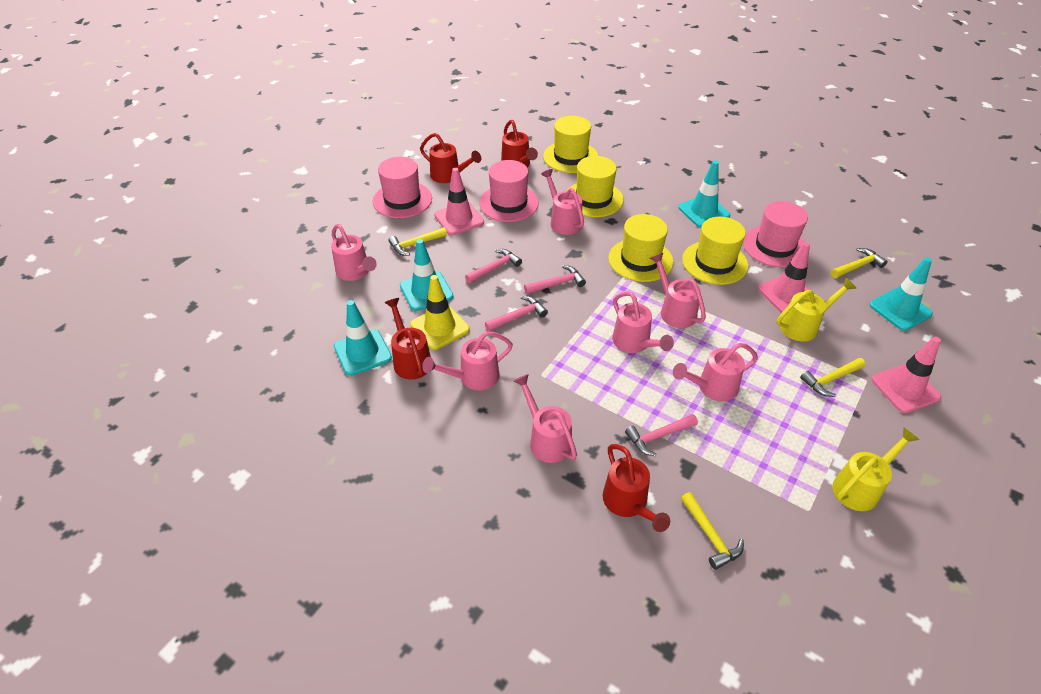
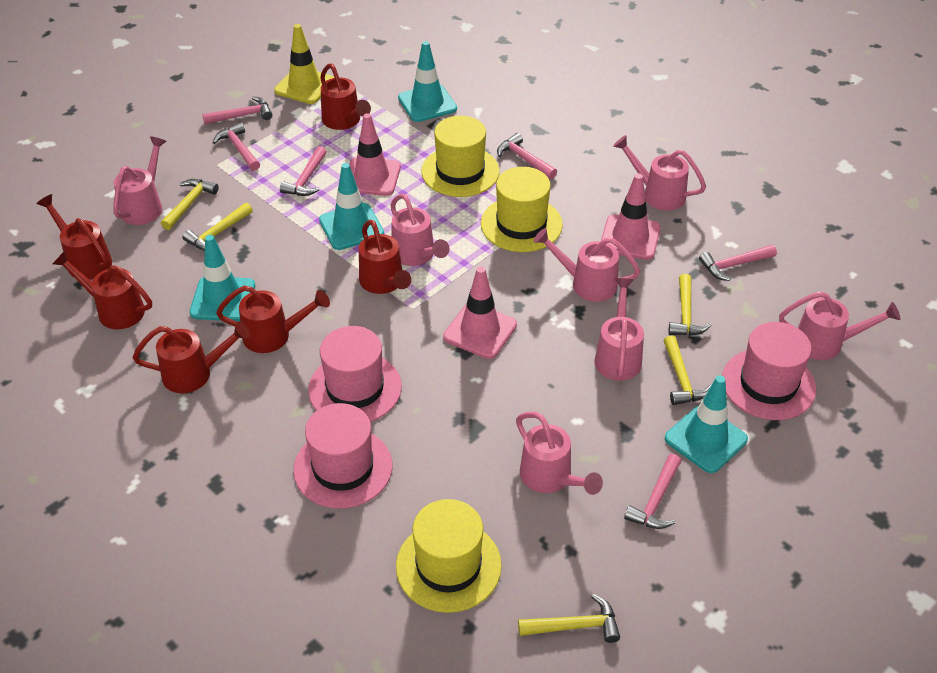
pink hammer: [465,249,522,284] [485,296,548,331] [524,265,586,294] [625,414,698,456] = 4 -> [202,97,272,124] [213,122,260,171] [280,146,327,196] [497,133,557,179] [624,454,681,529] [699,245,777,281] = 6
red watering can: [384,298,431,380] [420,133,481,183] [501,120,538,167] [603,444,670,532] = 4 -> [36,194,112,280] [52,251,152,329] [133,322,250,393] [216,285,330,353] [320,64,371,130] [359,220,411,294] = 6
yellow hammer: [389,227,447,256] [681,492,744,570] [800,358,866,397] [831,248,888,278] = 4 -> [161,179,219,230] [183,203,253,251] [518,594,620,643] [663,335,711,405] [669,274,712,336] = 5
yellow hat: [543,116,598,173] [566,156,624,217] [608,214,673,282] [682,217,748,285] = 4 -> [396,499,502,613] [421,116,500,197] [481,167,563,252] = 3
yellow watering can: [777,277,857,342] [832,428,920,511] = 2 -> none = 0

